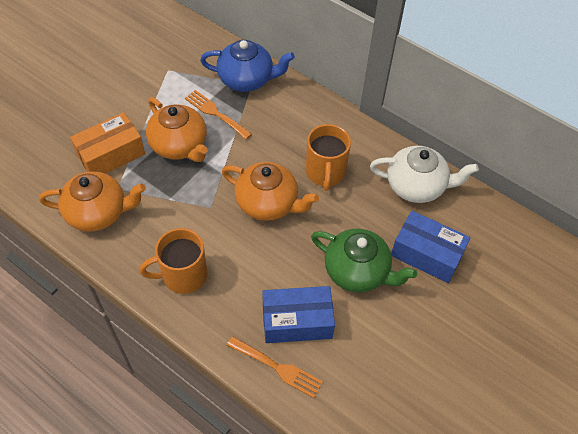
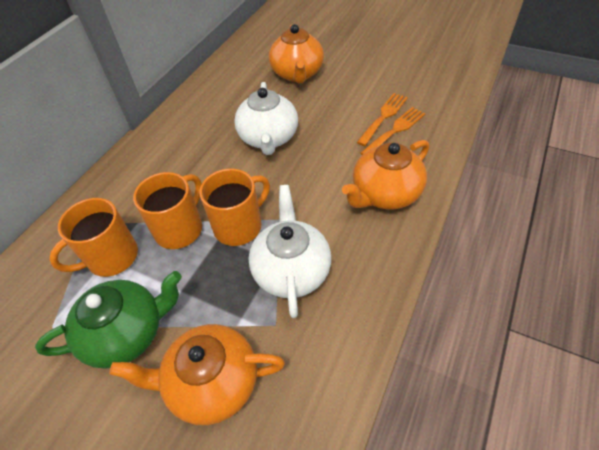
blue box: [262,286,335,343] [391,211,471,283] = 2 -> none = 0
blue teapot: [200,40,295,92] = 1 -> none = 0
orange box: [70,112,145,174] = 1 -> none = 0
orange mug: [140,228,207,294] [306,124,351,191] = 2 -> [49,198,138,277] [133,172,202,249] [199,169,270,246] = 3
white teapot: [370,146,479,203] = 1 -> [234,82,298,155] [249,185,331,318] = 2

